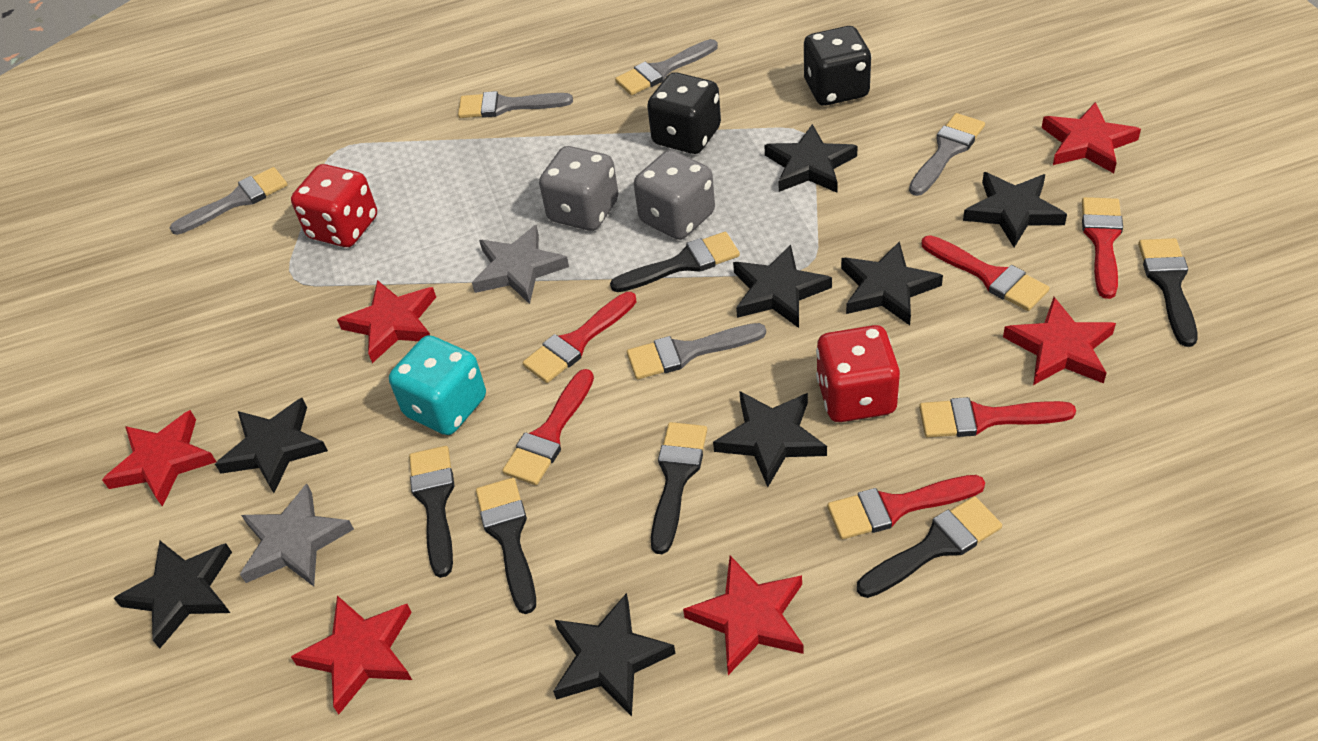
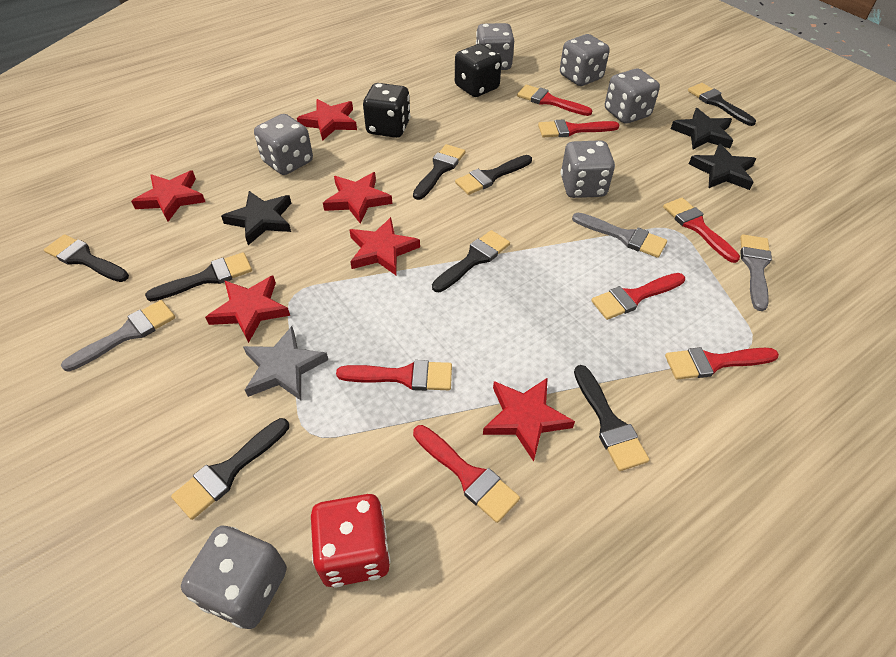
black brush: [409,446,454,578] [476,478,536,614] [610,232,740,292] [651,422,707,554] [857,496,1002,598] [1138,238,1198,347] = 6 -> [44,234,129,282] [145,252,252,301] [171,418,289,520] [413,144,465,200] [432,230,510,292] [455,155,532,195] [574,365,649,471] [688,83,756,126] = 8
black star: [113,541,232,649] [215,398,328,493] [553,593,676,717] [713,391,827,487] [733,245,832,328] [764,124,858,193] [841,241,943,325] [963,172,1067,247] = 8 -> [221,191,291,245] [671,108,733,149] [689,143,756,190] = 3
grey brush: [170,167,287,235] [458,91,573,118] [615,39,718,95] [627,323,766,379] [909,113,985,196] = 5 -> [61,300,175,372] [572,213,667,258] [740,234,772,311] = 3
grey dice: [539,146,618,231] [634,150,715,240] = 2 -> [181,525,287,629] [254,114,313,175] [476,23,514,70] [560,34,610,86] [561,140,615,198] [605,68,660,124] = 6
grey star: [240,484,354,586] [472,225,569,304] = 2 -> [243,326,328,400] = 1
red brush: [502,369,594,485] [523,292,637,383] [827,475,985,539] [919,397,1076,437] [922,235,1049,311] [1082,197,1123,299] = 6 -> [336,360,452,391] [413,425,520,523] [517,85,592,116] [538,119,619,137] [591,273,685,320] [663,198,740,263] [665,347,779,380] = 7
red dice: [291,164,377,247] [816,325,900,422] = 2 -> [311,494,391,588] = 1
turquoise dice: [389,335,486,435] = 1 -> none = 0

